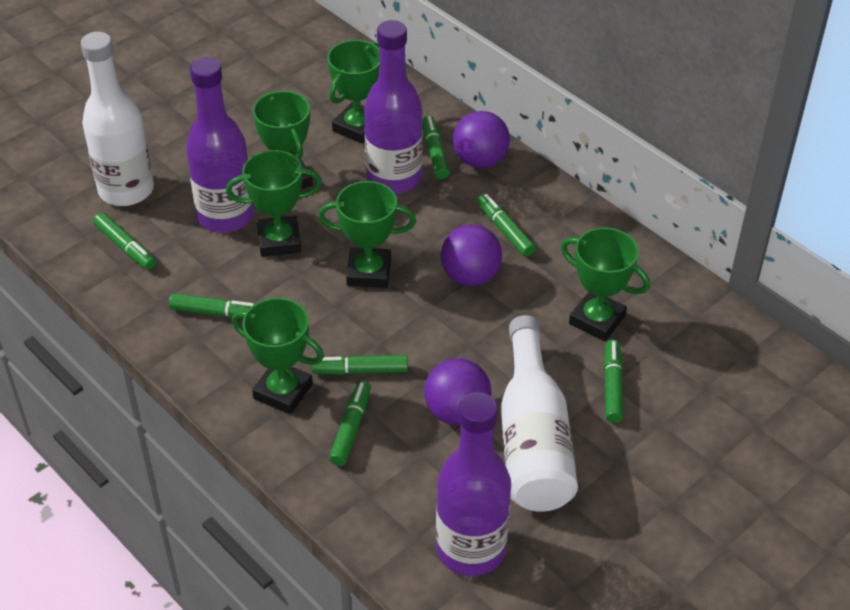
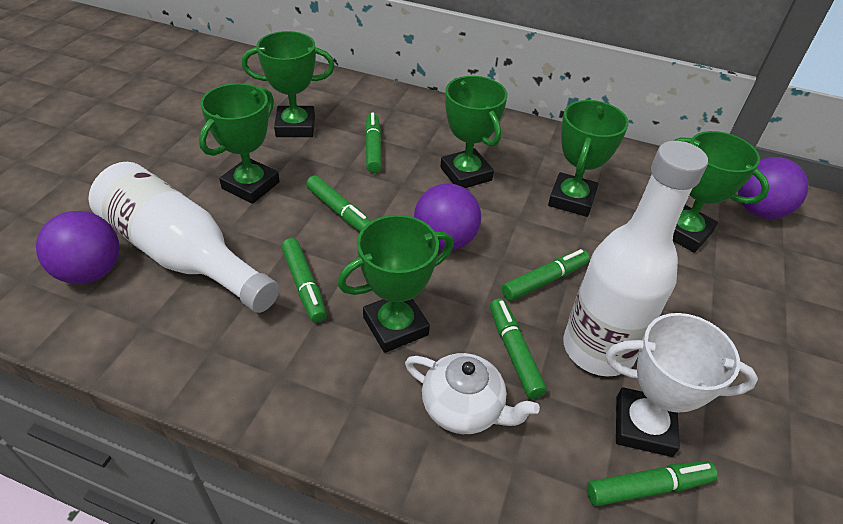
green marker: [93,213,156,270] [169,293,254,319] [311,355,408,375] [329,380,371,466] [422,116,450,179] [477,194,536,257] [604,340,623,423] = 7 -> [281,238,327,323] [306,175,371,232] [365,113,382,173] [490,298,547,399] [502,249,590,301] [587,461,718,506] = 6
purple bottle: [186,57,254,233] [364,20,423,194] [436,392,511,576] = 3 -> none = 0
white teapot: none = 0 -> [405,353,540,434] = 1
white trophy: none = 0 -> [606,313,758,457] = 1

